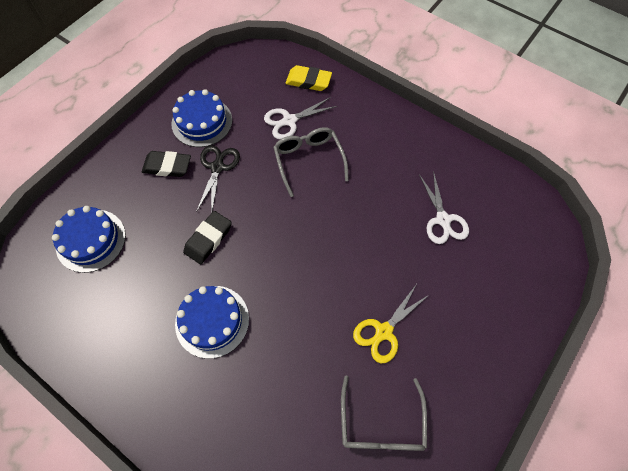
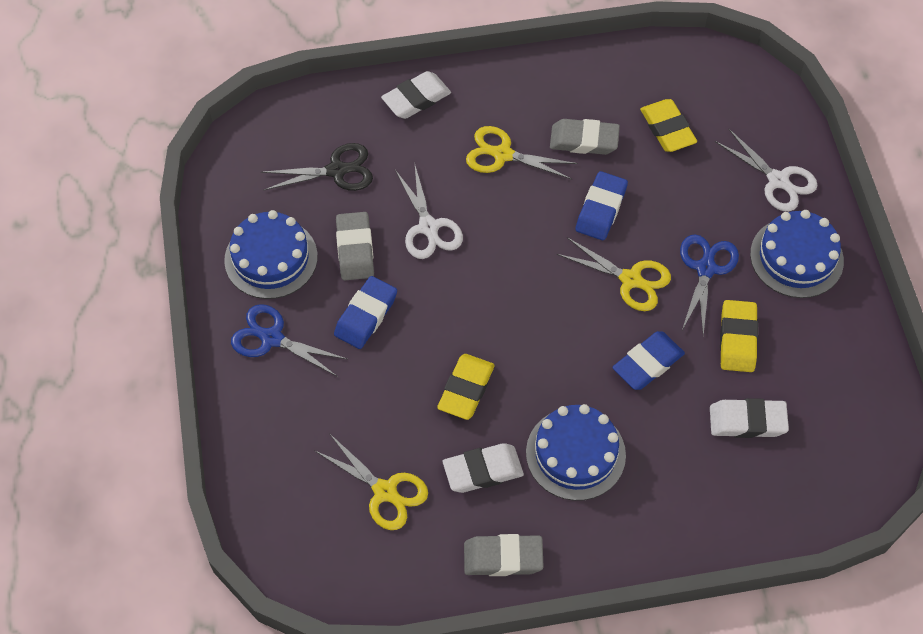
black eraser: [142,151,191,177] [183,211,232,264] = 2 -> none = 0
blue eraser: none = 0 -> [334,276,397,349] [575,171,628,240] [612,331,685,390] = 3
blue scissors: none = 0 -> [231,304,347,377] [680,234,739,336] = 2
grey eraser: none = 0 -> [336,212,374,281] [464,534,544,576] [550,119,620,155] = 3
grey glasses: [273,127,349,197] [341,376,427,451] = 2 -> none = 0
white eraser: none = 0 -> [381,71,451,119] [443,443,524,493] [710,398,789,438] = 3
yellow eraser: [286,65,332,91] = 1 -> [437,354,495,420] [640,99,697,152] [720,300,758,372] = 3
yellow scissors: [353,285,430,363] = 1 -> [314,433,428,530] [466,126,578,180] [557,237,671,311] = 3

